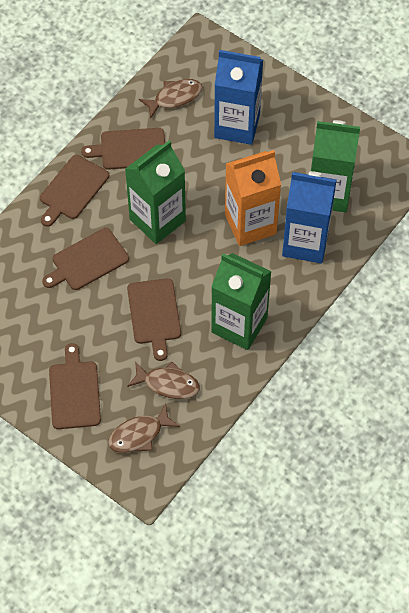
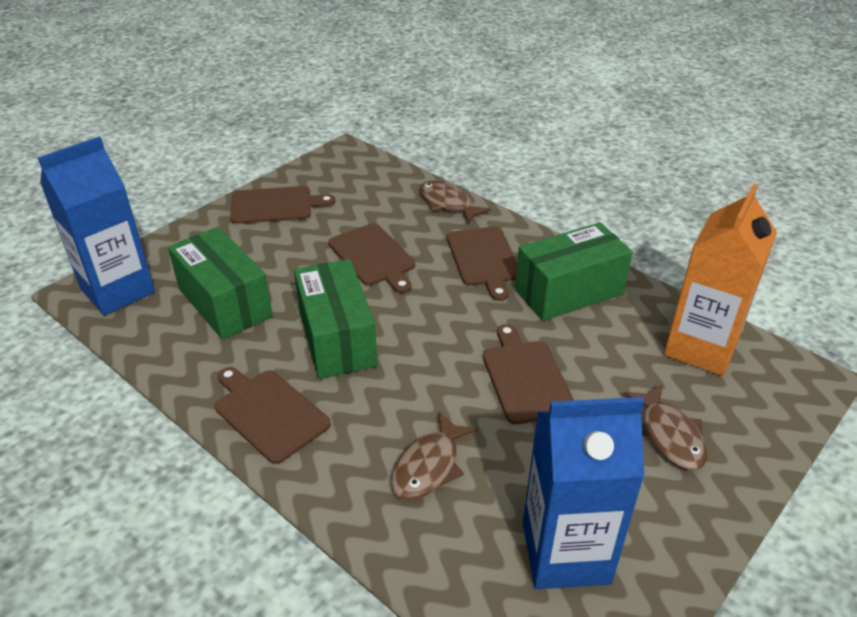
green box: none = 0 -> [168,227,273,340] [294,259,378,379] [515,222,633,321] = 3
green carton: [125,140,186,244] [211,253,272,350] [311,120,360,213] = 3 -> none = 0

